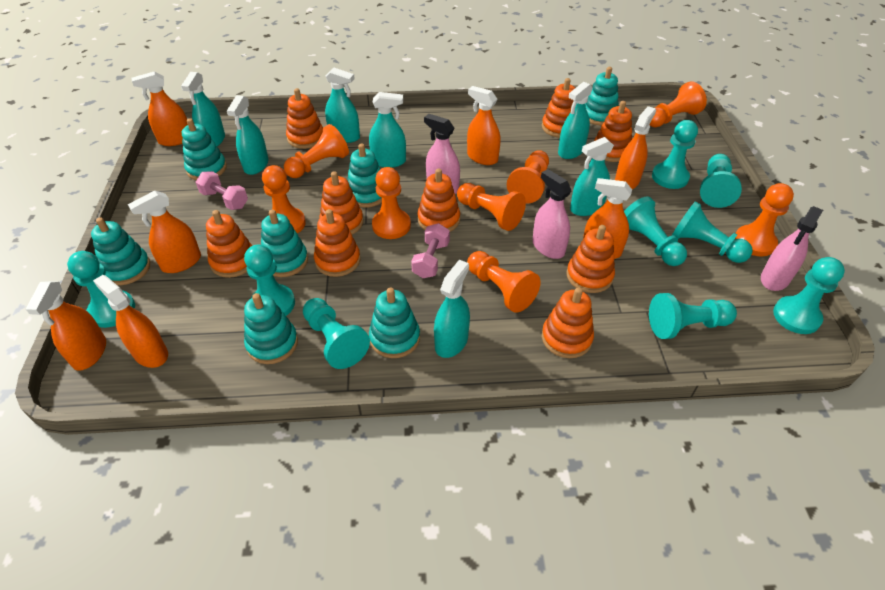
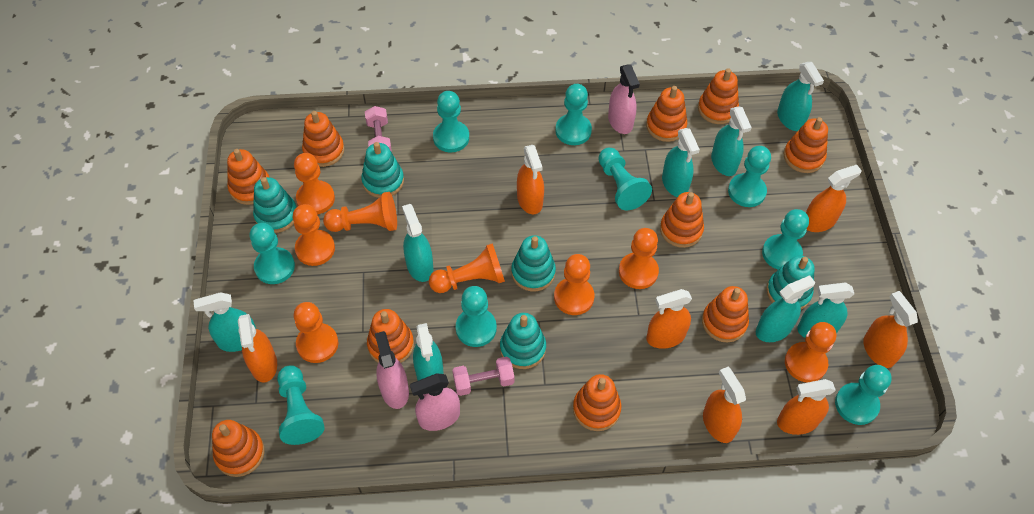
orange stacking toy: [206,210,252,278] [286,88,323,149] [314,209,360,277] [319,171,363,234] [417,169,460,232] [542,78,575,138] [542,287,594,358] [567,225,615,293] [594,101,632,162] = 9 -> [212,420,265,477] [227,149,269,205] [302,111,344,167] [367,309,414,363] [573,374,621,431] [646,86,687,142] [660,192,704,248] [698,68,739,124] [702,286,749,342] [784,117,828,173] = 10
turquoise spray bottle: [181,72,225,146] [227,95,268,175] [325,67,360,143] [369,92,406,168] [434,260,470,358] [558,82,593,159] [570,137,614,216] = 7 -> [193,292,256,352] [402,204,433,282] [413,323,444,380] [662,128,700,197] [711,106,752,176] [756,275,815,342] [777,62,824,131] [797,282,854,338] = 8
turquoise stacking toy: [91,217,150,285] [182,118,227,180] [244,293,298,364] [261,210,308,277] [347,144,382,208] [369,287,420,358] [585,67,619,125] = 7 -> [253,177,296,233] [361,142,404,198] [500,313,546,369] [511,235,556,291] [766,256,815,310] = 5

